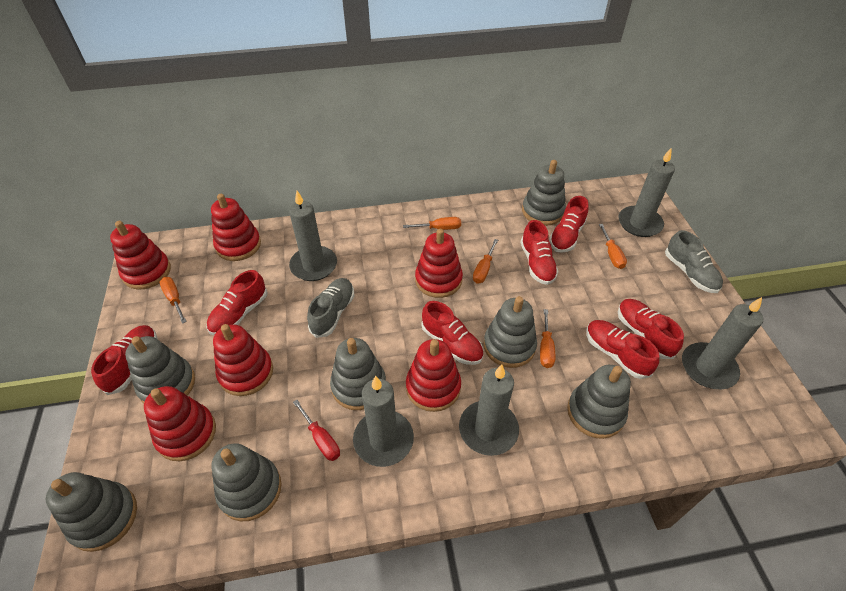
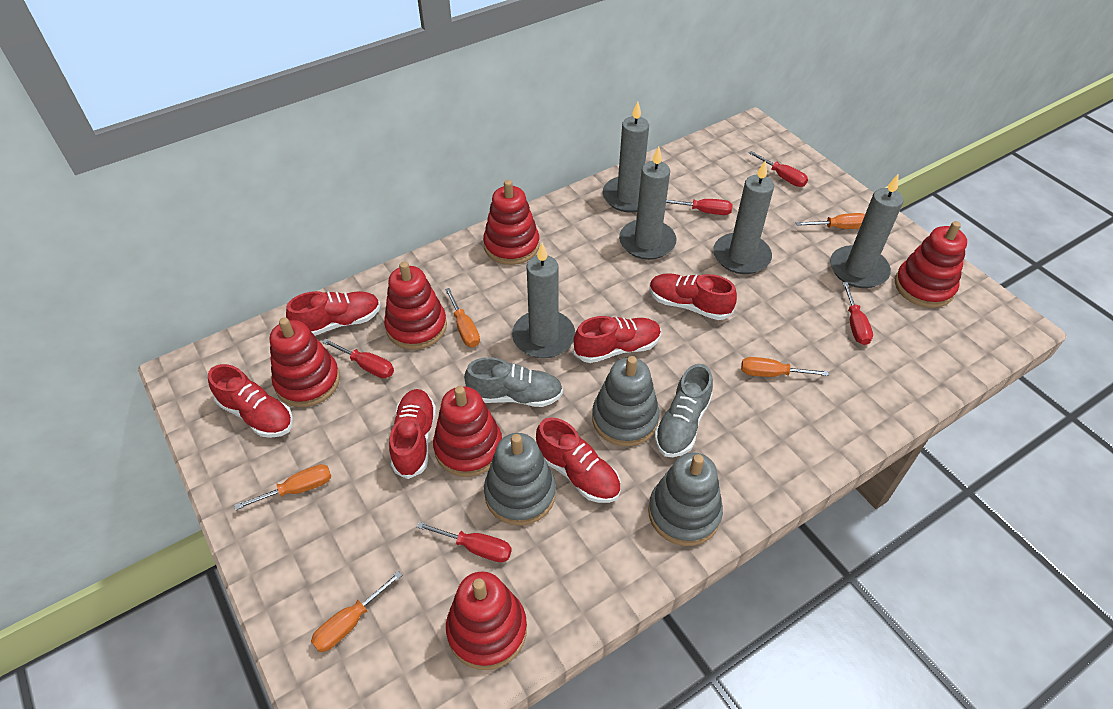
grey stacking toy: [46,472,137,552] [125,336,195,403] [212,443,282,521] [330,338,386,410] [484,296,537,368] [522,160,566,226] [567,365,631,439] = 7 -> [484,433,556,526] [592,356,660,446] [648,452,723,546] = 3
red screwdriver: [293,400,340,461] = 1 -> [322,339,394,378] [417,522,512,562] [666,199,733,215] [749,151,808,187] [842,282,873,345] = 5
red shoe: [91,325,157,395] [206,270,268,335] [421,301,483,365] [520,220,559,285] [549,196,588,253] [586,320,659,379] [618,299,684,359] = 7 -> [208,364,293,438] [286,291,381,336] [389,389,436,479] [536,417,621,503] [573,316,661,363] [649,273,737,320] = 6

